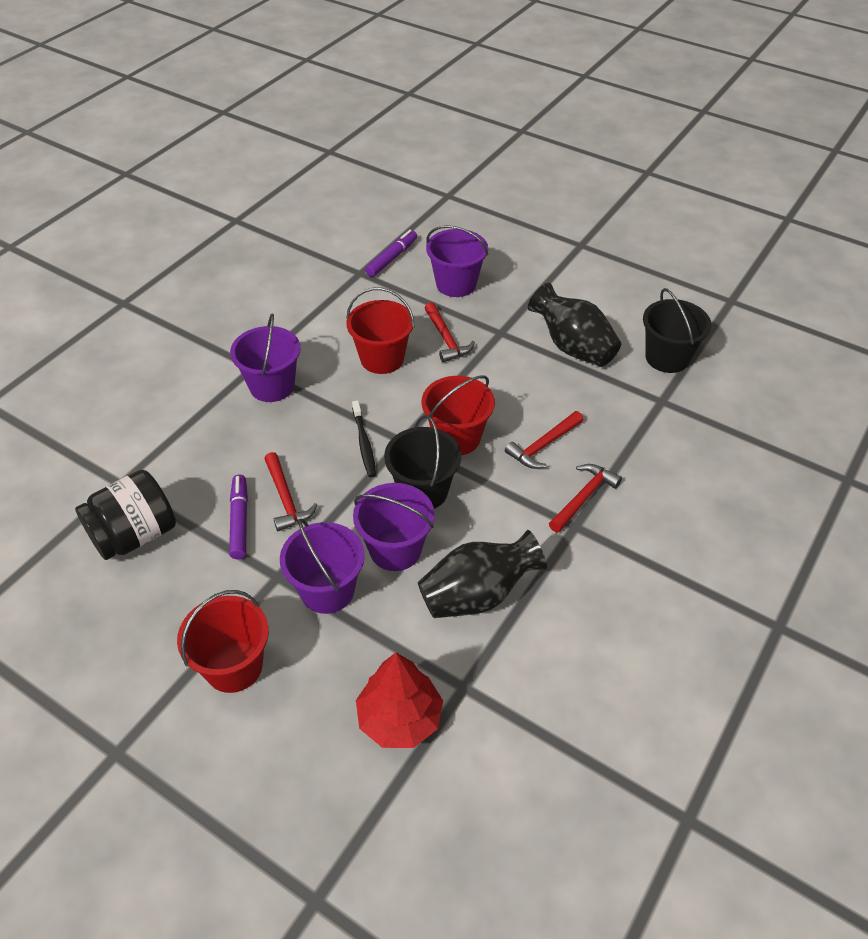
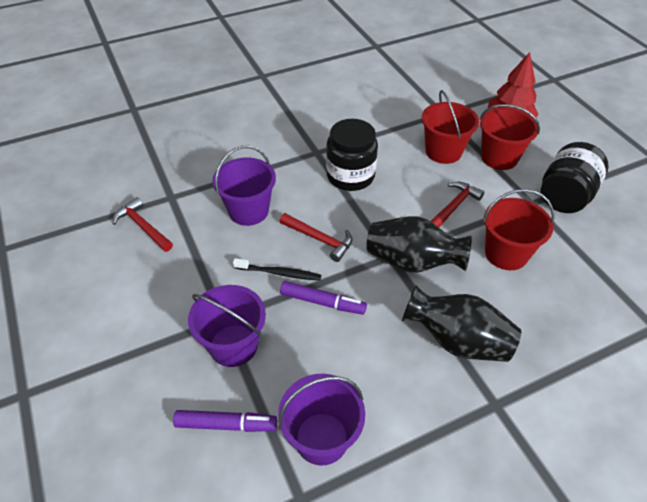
black bucket: [384,415,462,509] [643,288,711,373] = 2 -> none = 0
black jar: [75,470,176,560] = 1 -> [326,119,378,191] [541,142,608,213] = 2
purple bucket: [230,313,300,402] [280,518,365,614] [353,483,435,571] [426,225,488,297] = 4 -> [188,285,266,367] [213,146,276,226] [278,374,365,466] = 3
red hammer: [264,452,317,531] [425,302,475,362] [505,411,583,469] [549,464,622,533] = 4 -> [112,197,173,252] [279,213,352,262] [431,182,484,227] = 3

